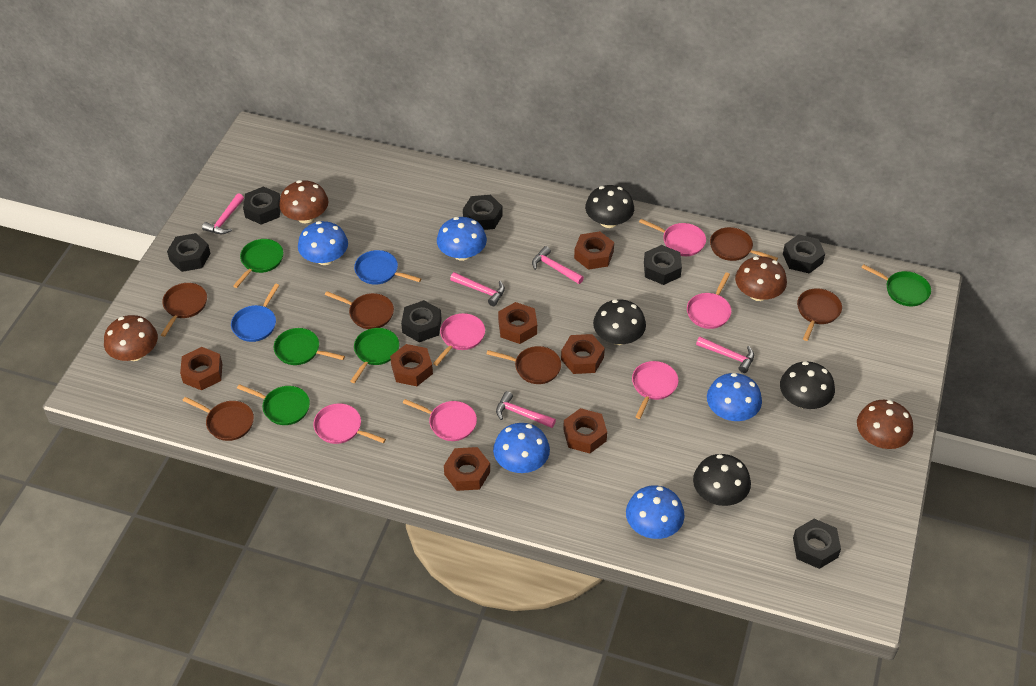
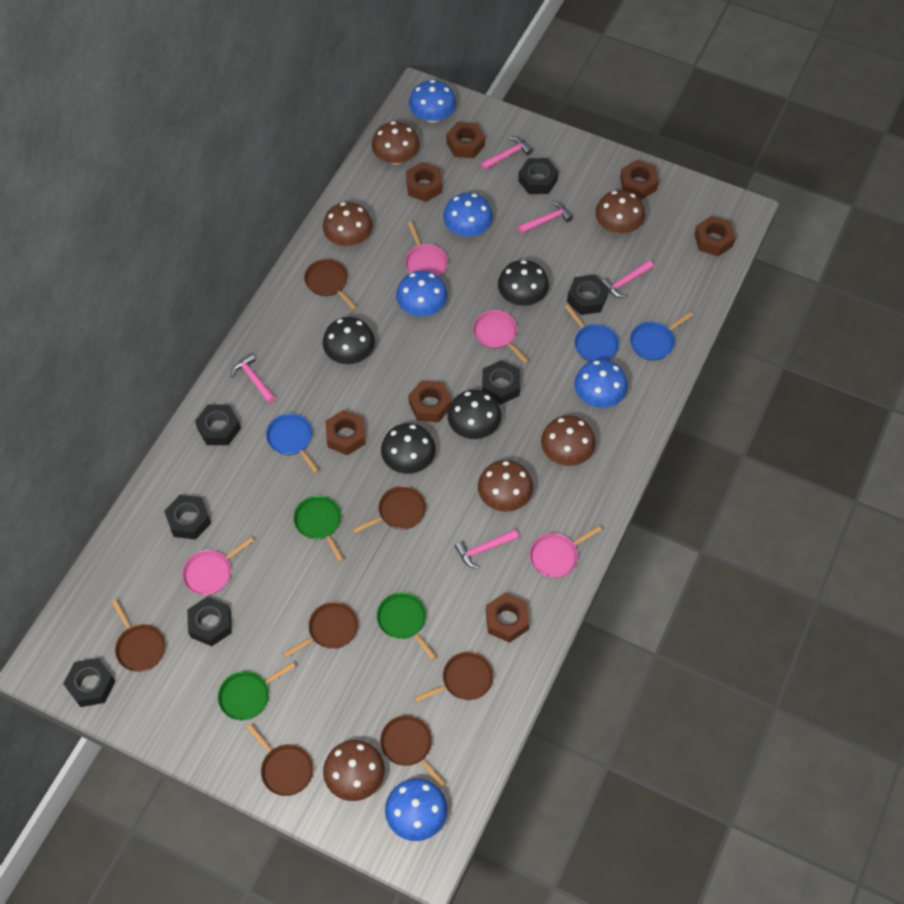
blue pan: [231,284,279,342] [354,250,421,285] = 2 -> [266,414,319,473] [565,305,619,362] [630,312,693,361] = 3
brown mushroom: [104,315,158,361] [279,180,328,224] [735,256,787,301] [857,400,913,449] = 4 -> [323,202,373,246] [323,740,385,801] [372,121,420,165] [478,460,533,512] [541,415,596,466] [595,190,645,233] = 6
brown pan: [161,283,207,337] [182,397,254,441] [325,291,394,329] [487,346,561,384] [710,227,778,261] [797,288,842,341] = 6 -> [112,600,166,672] [247,724,313,796] [283,602,358,658] [304,259,357,310] [353,486,426,533] [380,715,446,788] [414,652,494,702] = 7
green pan: [233,239,283,288] [237,384,310,425] [274,328,345,365] [350,328,399,383] [861,264,931,306] = 5 -> [218,662,296,720] [294,496,344,562] [377,592,436,660] = 3
pink pan: [313,403,386,444] [403,399,477,441] [433,313,485,366] [632,361,678,419] [639,219,706,256] [687,273,731,329] = 6 -> [182,537,254,595] [405,222,448,277] [473,310,529,363] [529,526,602,578] = 4

